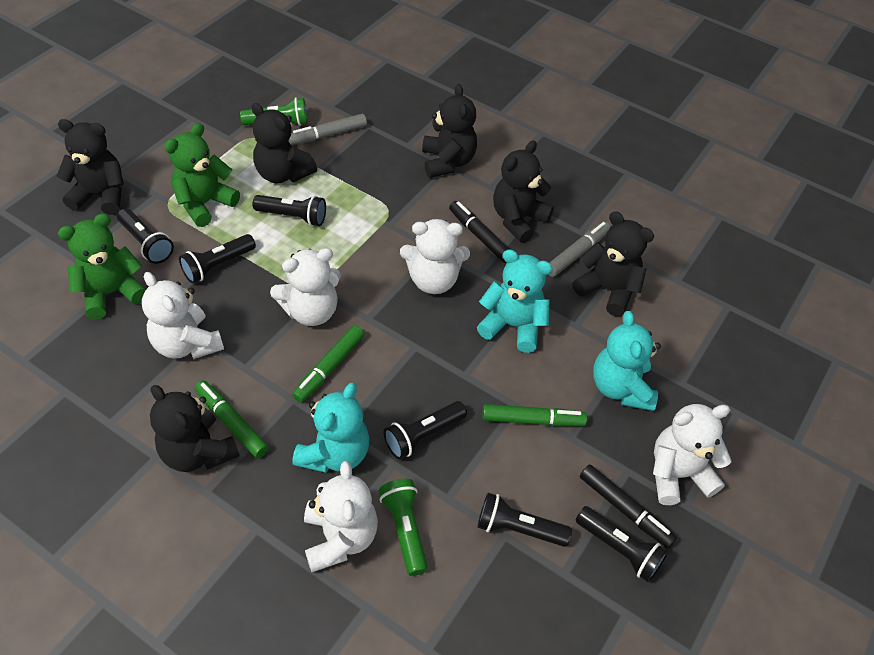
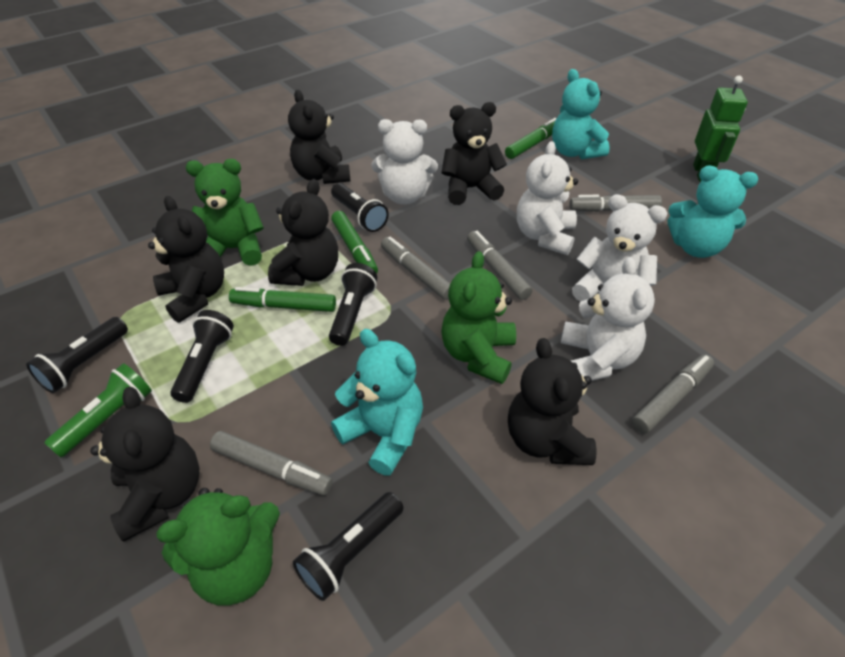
black flashlight: [117,209,174,264] [179,234,256,284] [252,195,326,226] [384,401,467,459] [478,493,572,547] [576,506,668,582] = 6 -> [26,317,128,393] [170,310,234,403] [293,492,403,601] [329,263,377,346] [331,183,389,232] = 5
black marker: [449,201,509,263] [580,464,677,548] = 2 -> none = 0
green flashlight: [240,97,308,126] [379,479,428,576] = 2 -> [45,363,152,457] = 1
green robot: none = 0 -> [693,76,748,182] = 1
green teddy bear: [58,213,146,320] [164,123,240,227] = 2 -> [156,488,280,606] [186,159,264,266] [442,251,516,384] = 3
grey marker: [288,114,367,145] [548,222,610,277] = 2 -> [210,431,333,495] [381,237,450,300] [467,231,532,300] [569,195,662,212] [632,354,714,434] = 5
white teddy bear: [142,272,224,359] [270,248,341,326] [304,461,378,572] [400,219,470,294] [653,404,732,505] = 5 -> [371,119,438,205] [517,141,578,255] [561,257,655,381] [572,194,668,302] = 4

